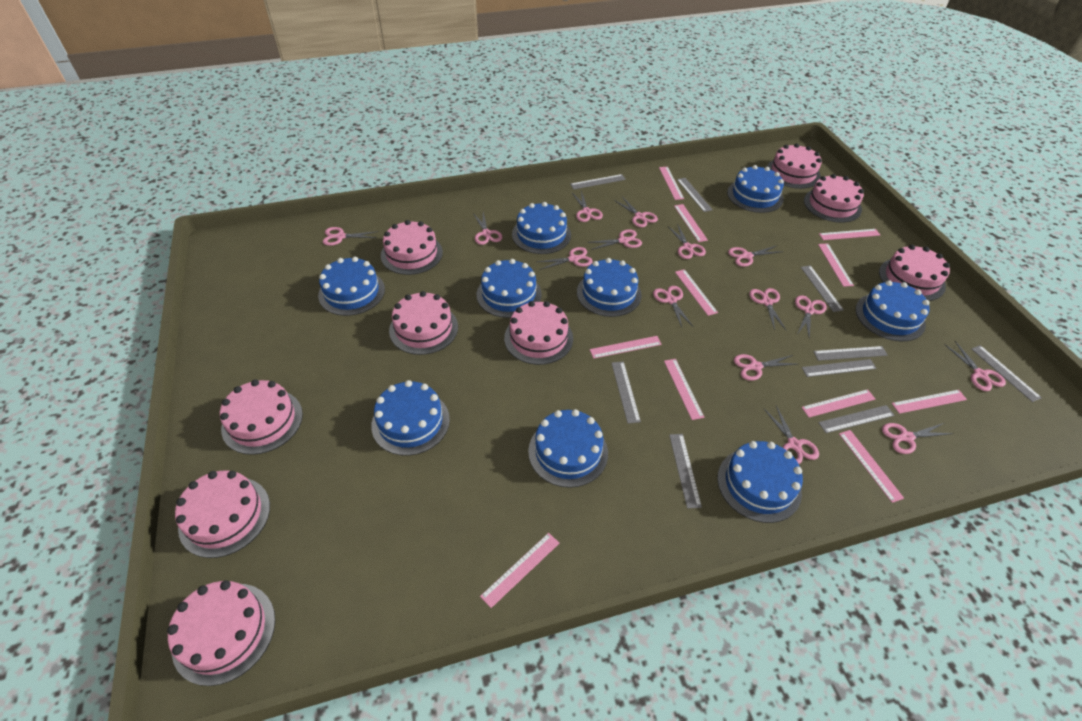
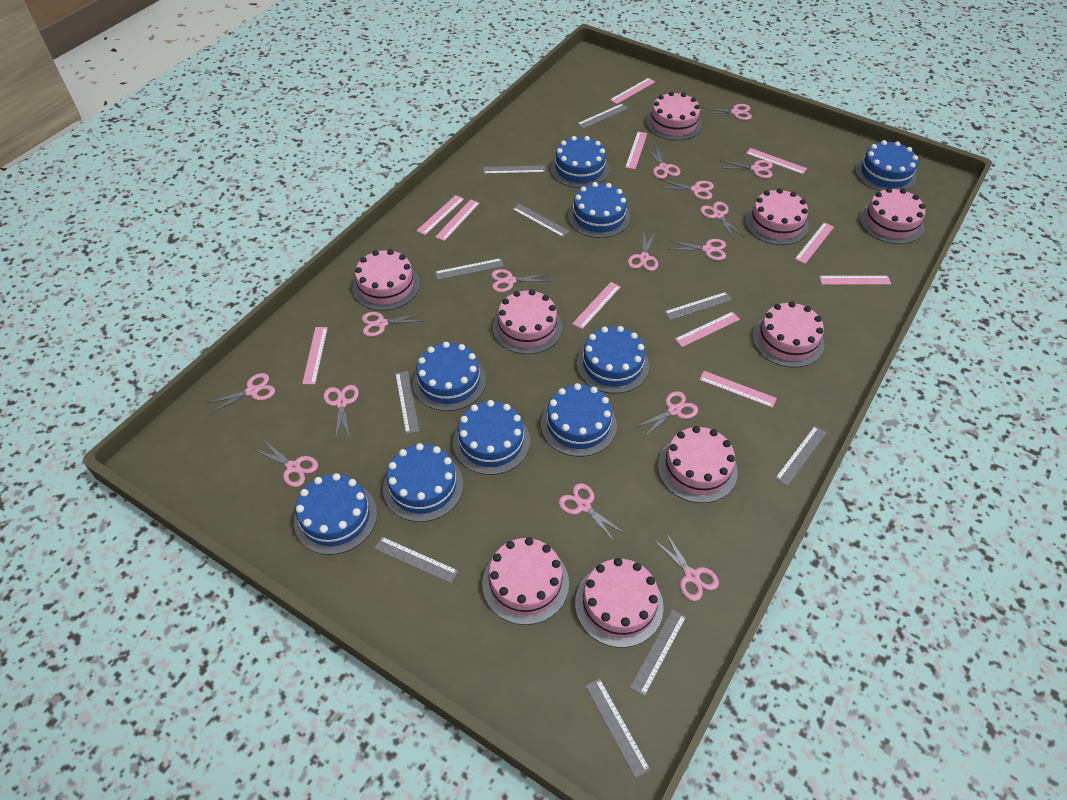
grey ruler: [570,174,626,189] [612,361,641,424] [669,434,702,509] [677,178,713,212] [801,265,844,312] [802,359,877,377] [813,346,888,361] [818,405,895,433] [971,345,1042,402] = 9 -> [374,537,458,583] [395,371,419,434] [435,258,504,280] [483,165,545,174] [512,204,569,237] [577,104,628,129] [585,678,650,778] [630,609,686,696] [664,292,732,320] [775,426,827,486] = 10

